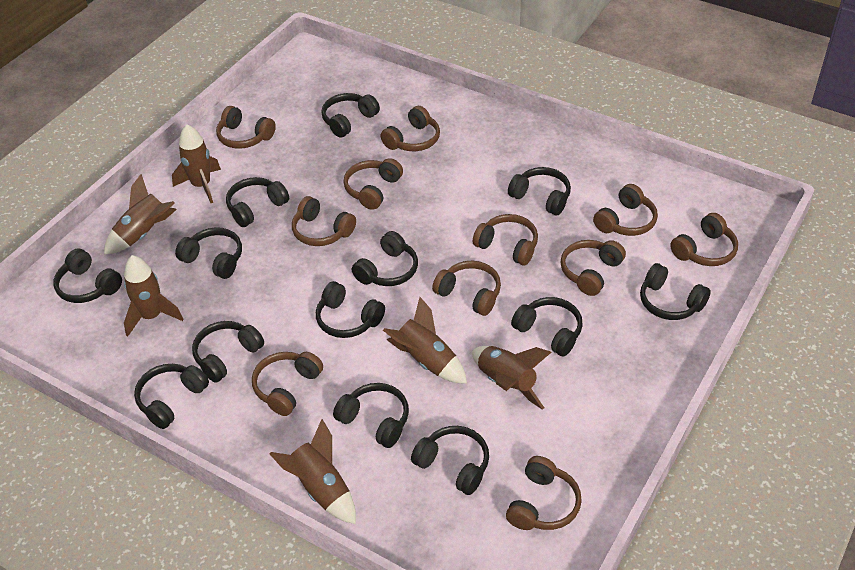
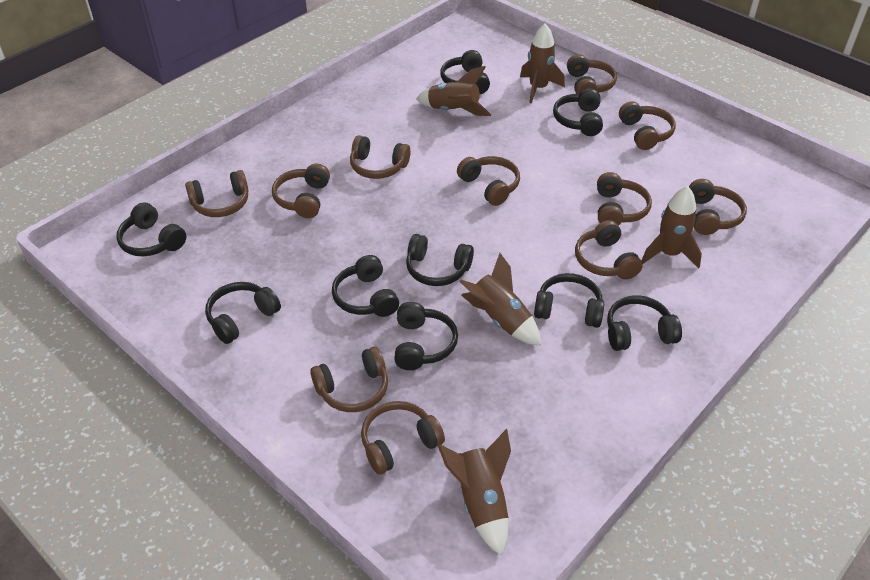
black headphones: [53,249,122,303] [134,364,209,429] [175,227,242,279] [192,321,264,383] [226,177,289,227] [316,281,385,338] [321,93,380,138] [333,383,409,448] [352,231,418,286] [411,426,489,495] [508,167,571,215] [511,297,583,357] [640,263,711,320] = 13 -> [116,202,186,256] [205,282,281,344] [332,255,399,317] [394,302,458,370] [406,234,474,286] [440,50,490,94] [534,273,604,328] [553,88,603,136] [607,295,682,351] = 9
brown rocket: [104,174,177,255] [124,255,183,337] [172,124,221,203] [269,419,356,524] [383,297,467,384] [473,346,552,410] = 6 -> [416,66,491,116] [438,429,511,556] [459,253,541,346] [520,24,565,103] [642,186,702,268] = 5

